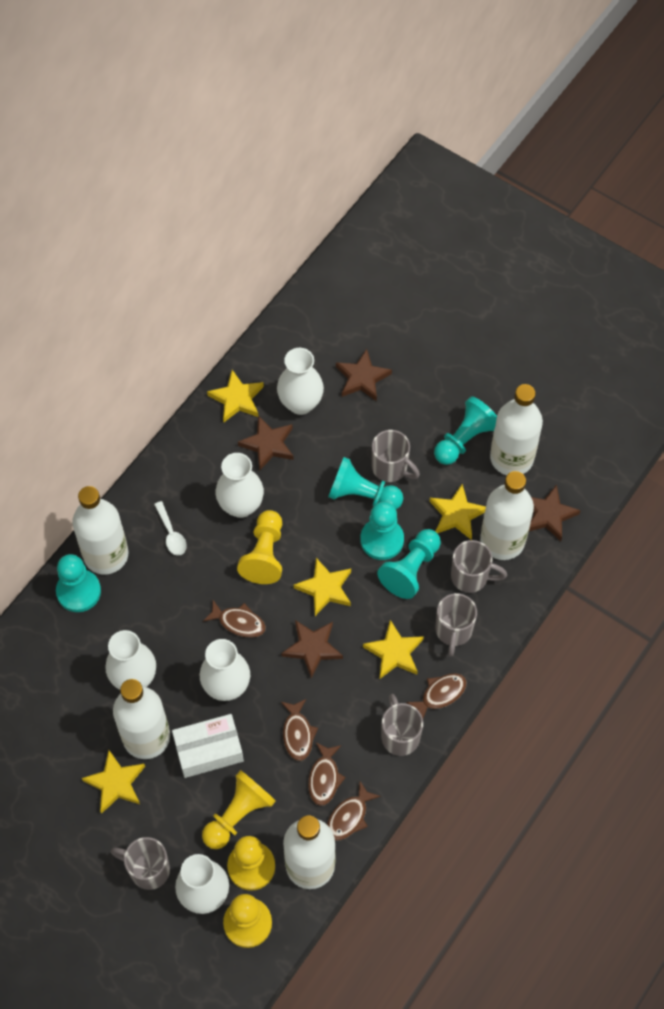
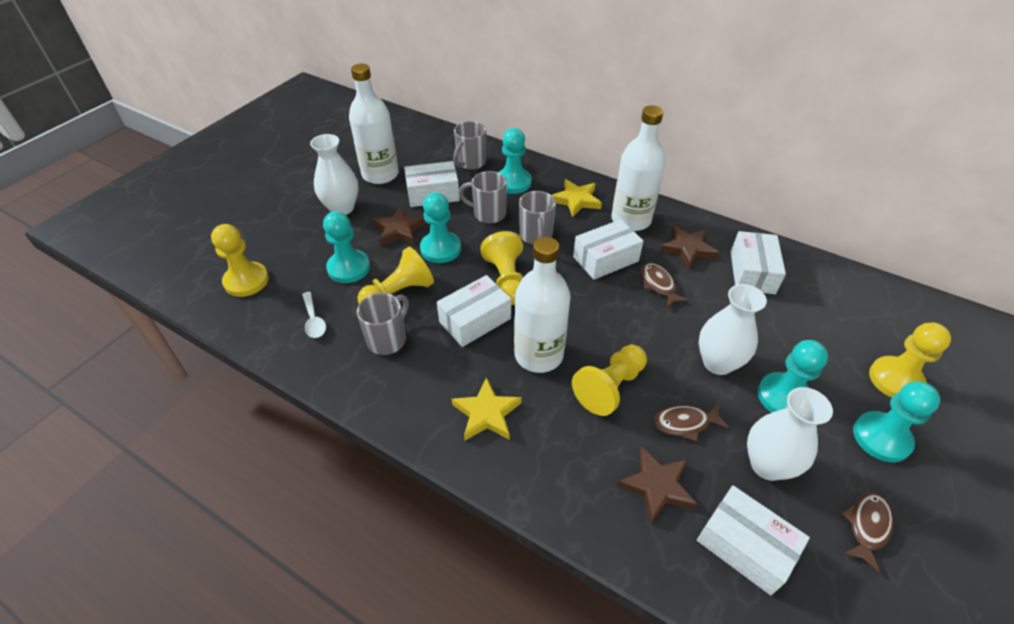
brown fish: [203,600,266,638] [281,699,318,761] [308,742,346,806] [327,781,381,841] [406,673,467,718] = 5 -> [641,262,689,308] [654,403,730,442] [841,492,894,574] = 3
brown star: [238,416,293,470] [281,620,343,678] [336,349,392,401] [529,485,581,541] = 4 -> [372,206,427,246] [617,446,698,523] [660,225,719,269] = 3
grey mug: [111,837,170,890] [372,430,420,482] [382,694,423,756] [436,593,477,656] [451,540,507,593] = 5 -> [357,293,409,355] [453,121,486,170] [459,171,507,224] [519,191,556,244] = 4
white bottle: [72,486,129,574] [113,679,170,759] [283,815,336,889] [480,471,534,560] [490,384,543,475] = 5 -> [349,64,399,184] [514,237,571,373] [611,105,666,231] = 3
white box: [172,714,244,778] = 1 -> [404,161,460,207] [437,275,511,347] [573,219,644,280] [697,485,810,595] [731,231,786,294] = 5
white vase: [105,630,156,690] [175,854,229,914] [200,639,250,701] [216,453,264,518] [277,348,324,415] = 5 -> [310,134,359,215] [699,284,767,375] [747,387,833,481] = 3
yellow pawn: [202,770,276,849] [223,894,272,948] [227,836,275,891] [237,510,282,584] = 4 -> [211,224,269,297] [358,247,434,303] [480,231,523,305] [572,345,647,416] [869,322,951,398] = 5
yellow star: [82,750,145,814] [207,370,264,422] [294,558,351,616] [363,620,424,679] [429,484,486,540] = 5 -> [452,377,522,440] [552,179,602,217] = 2

